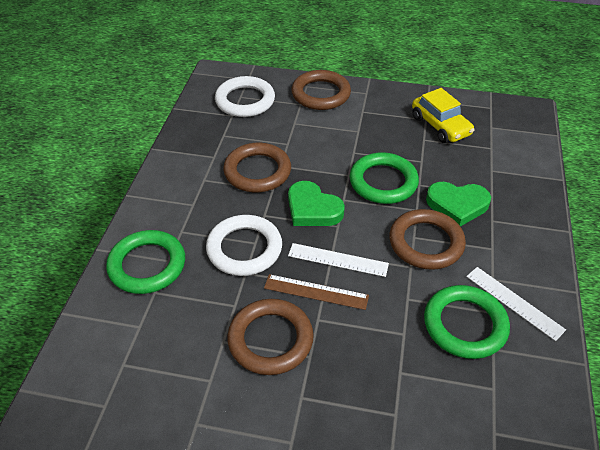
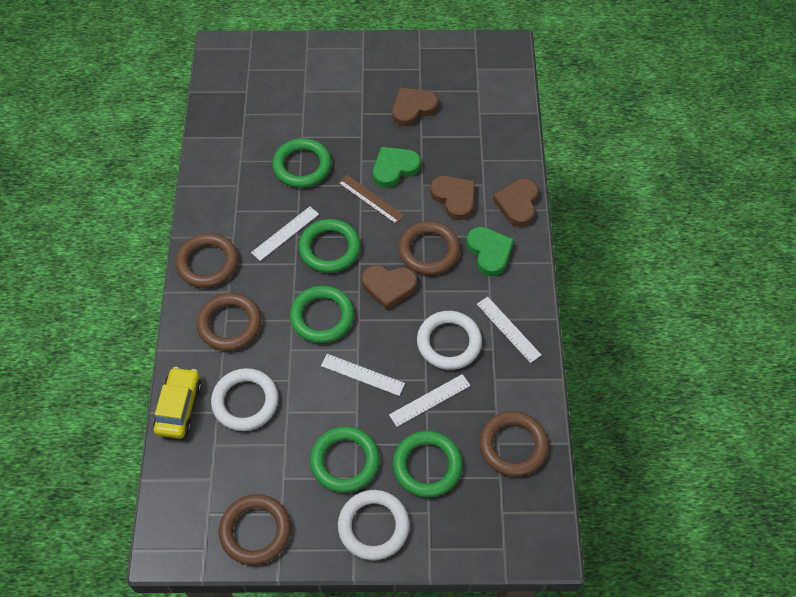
brown heart: none = 0 -> [362,265,417,310] [392,88,438,126] [430,176,475,220] [493,179,539,227] = 4
brown ring: [223,143,291,192] [227,299,314,375] [291,70,351,110] [389,209,466,270] = 4 -> [175,233,238,288] [197,293,261,351] [219,494,291,565] [398,221,460,275] [479,411,549,477] = 5
green ring: [106,230,185,294] [350,152,419,204] [424,285,510,359] = 3 -> [272,138,332,188] [290,285,354,343] [299,219,360,273] [310,426,380,493] [393,431,462,497] = 5
white ring: [206,215,282,276] [215,76,275,117] = 2 -> [211,368,279,431] [338,490,410,560] [417,311,482,370] = 3
white ruler: [288,243,389,277] [466,267,566,341] = 2 -> [251,206,319,261] [321,354,405,396] [389,374,471,427] [477,297,541,363] = 4

